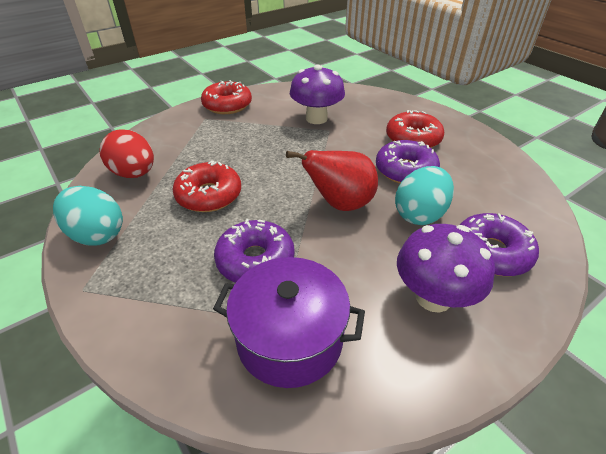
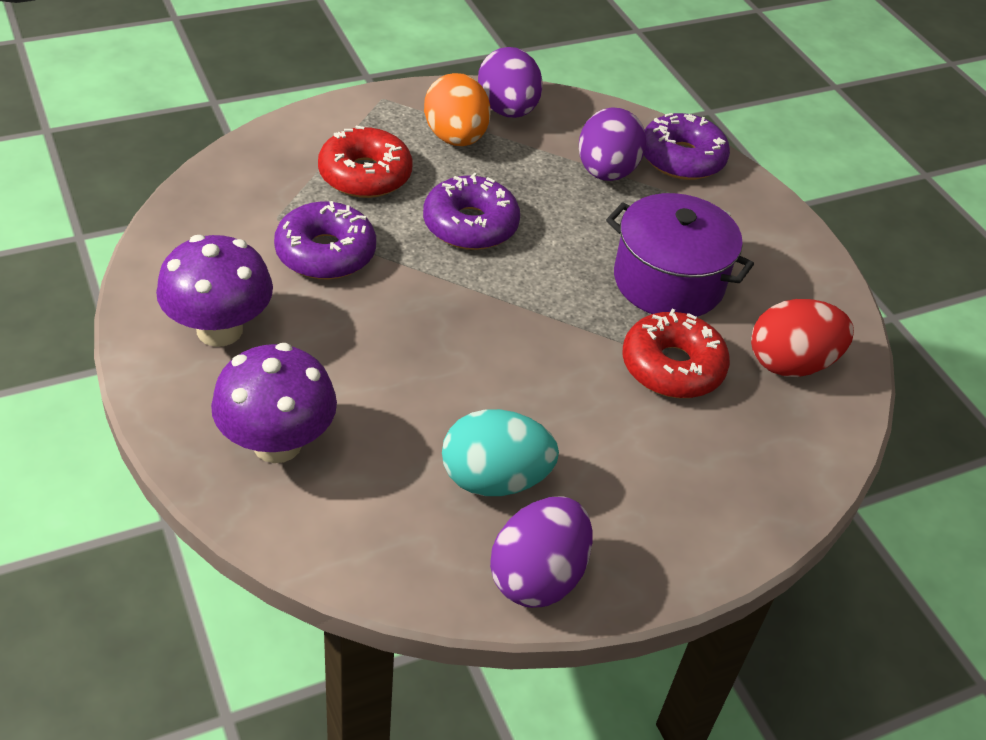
orange egg: none = 0 -> [424,73,491,146] = 1
purple egg: none = 0 -> [478,47,543,118] [490,497,593,608] [579,107,646,181] = 3
red donut: [172,160,241,212] [201,80,252,114] [386,110,444,148] = 3 -> [318,126,412,198] [622,309,730,398] = 2
red pear: [286,150,378,211] = 1 -> none = 0
turquoise egg: [53,186,123,245] [395,166,454,225] = 2 -> [442,409,559,496] = 1

